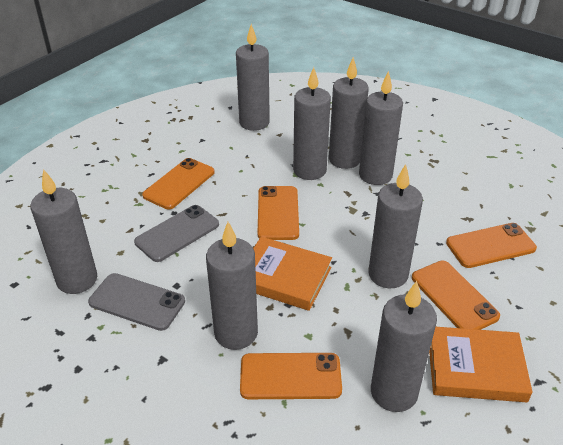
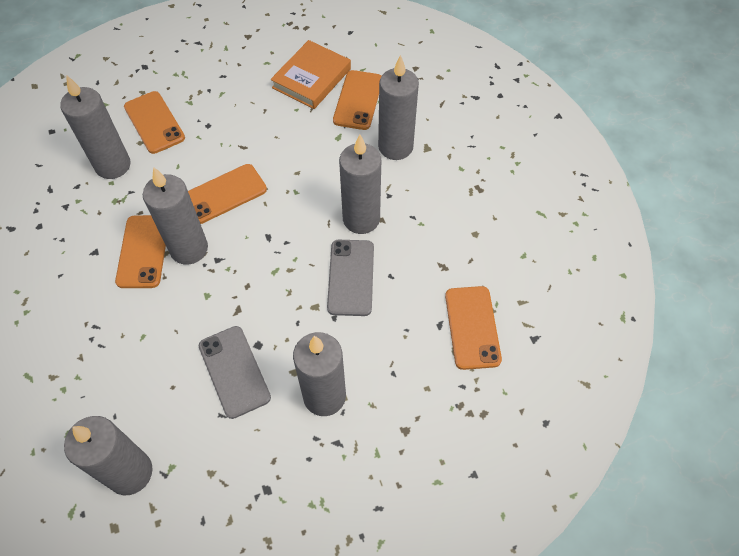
grey candle: [31,169,97,294] [206,222,258,350] [236,24,270,131] [293,67,331,180] [329,57,369,169] [359,71,403,185] [368,164,423,288] [371,281,437,412] = 8 -> [60,75,131,179] [64,416,153,495] [143,167,208,265] [293,332,346,416] [339,134,381,234] [378,55,419,160] = 6
orange book: [253,237,332,311] [429,327,533,402] = 2 -> [271,40,351,109] = 1

